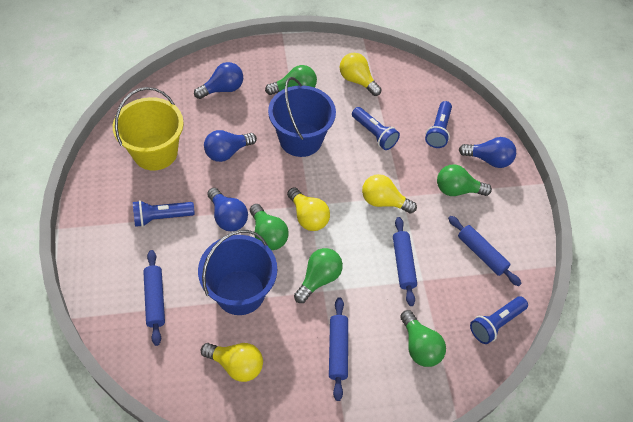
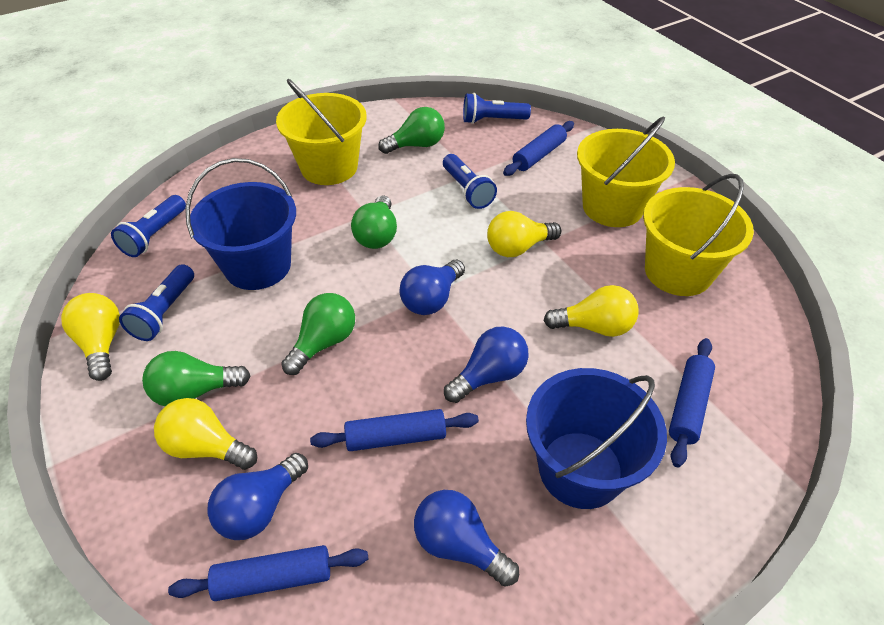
green light bulb: [250,204,289,250] [265,65,317,95] [294,248,343,303] [400,310,446,367] [437,164,492,196] = 5 -> [142,351,251,406] [281,293,355,375] [351,195,397,249] [378,107,445,154] = 4
yellow bucket: [113,87,184,171] = 1 -> [276,79,367,185] [577,116,675,227] [643,174,754,296] = 3

